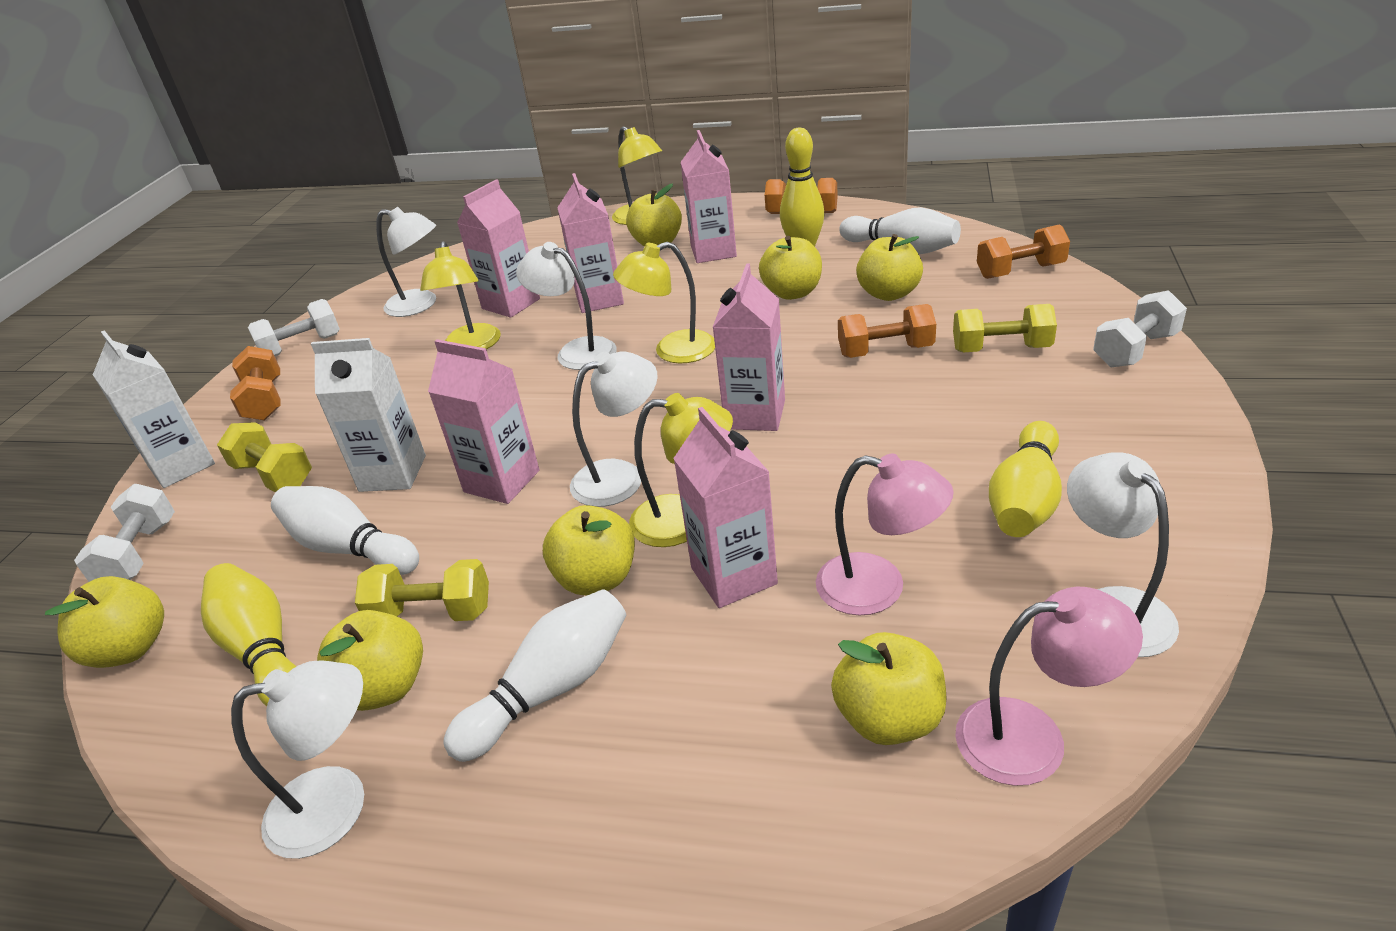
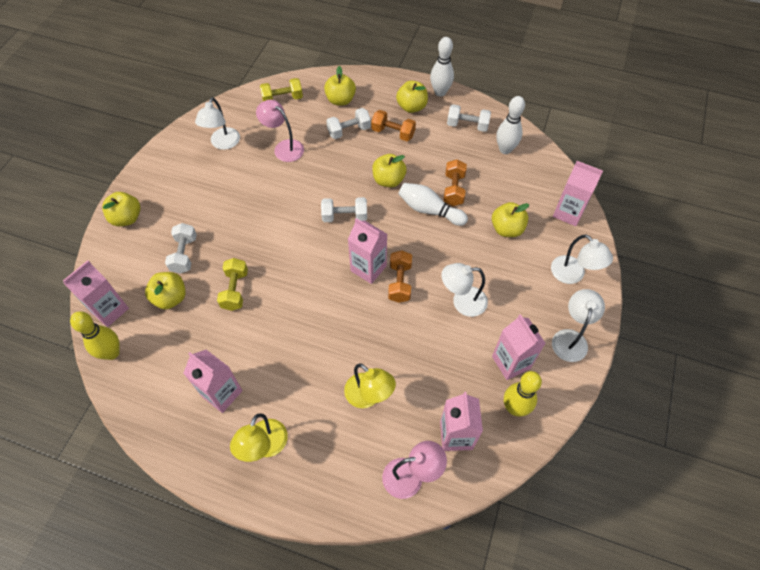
orange dumbbell: [230,346,281,421] [765,178,838,214] [838,304,936,358] [977,224,1070,279] = 4 -> [371,110,416,141] [388,250,412,303] [444,159,467,206] = 3
white carton: [93,330,215,488] [311,338,426,492] = 2 -> none = 0
white dumbbell: [74,484,175,582] [248,299,340,356] [1093,290,1187,367] = 3 -> [165,223,197,274] [321,197,367,222] [326,108,371,139] [447,104,491,132] = 4
white lamp: [231,660,364,859] [376,207,436,317] [516,242,617,370] [570,351,658,507] [1067,452,1179,657] = 5 -> [195,97,240,150] [441,263,488,317] [551,234,613,284] [552,289,605,362] = 4
yellow apple: [45,576,164,668] [317,610,423,711] [543,505,635,595] [626,184,682,246] [759,236,822,300] [831,632,947,745] [856,234,923,301] = 7 -> [102,192,141,226] [145,272,186,309] [324,66,356,105] [372,154,407,187] [396,81,428,113] [492,202,529,237] = 6
yellow bowling pin: [201,563,296,706] [780,128,825,246] [989,421,1062,537] = 3 -> [70,311,120,360] [504,371,542,416] = 2
yellow dumbbell: [217,422,312,492] [355,559,489,621] [953,304,1057,352] = 3 -> [217,258,248,311] [260,78,303,102] = 2
yellow lamp: [420,241,501,349] [612,126,662,225] [613,242,715,363] [629,393,733,547] = 4 -> [230,413,288,462] [344,364,396,408] = 2

